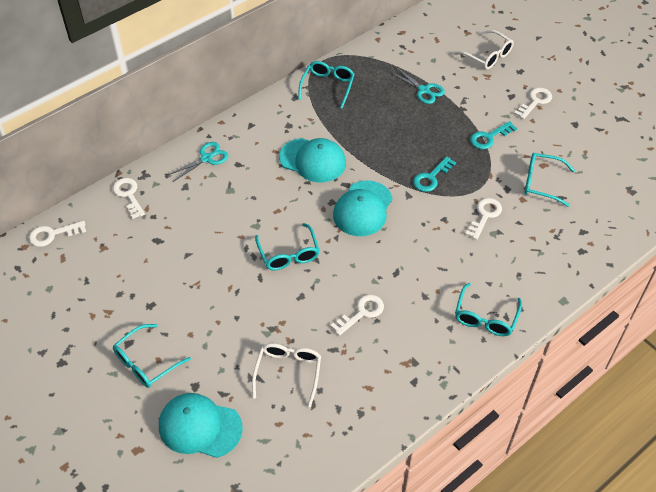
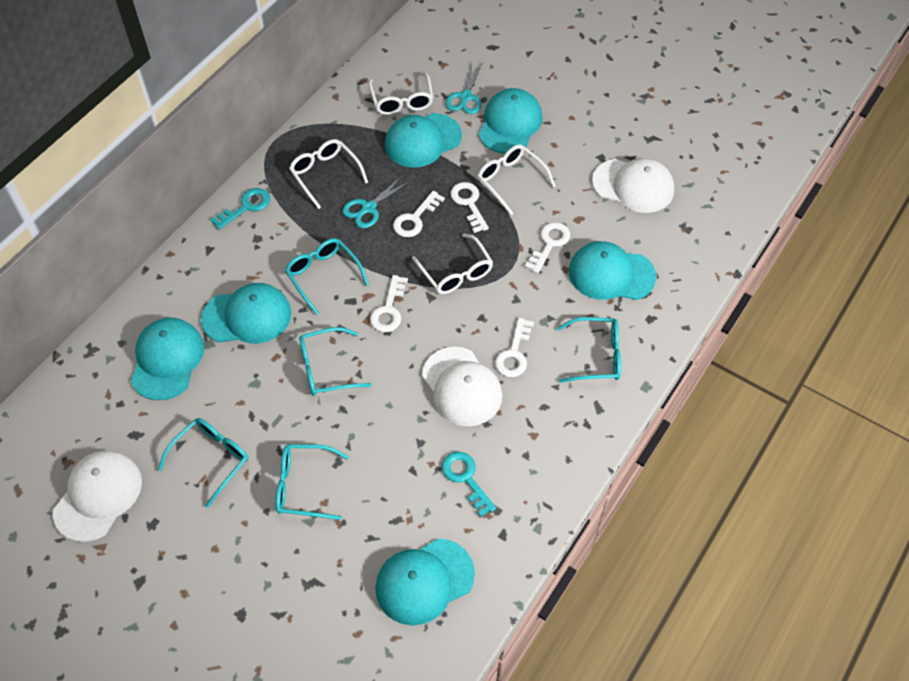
turquoise cap: [159,393,243,458] [279,138,346,182] [333,181,393,236] = 3 -> [131,318,204,400] [201,283,291,343] [375,539,475,626] [385,113,462,168] [479,88,543,154] [569,241,656,300] = 6
white cap: none = 0 -> [53,451,142,542] [422,347,502,426] [592,158,674,213] = 3
white glasses: [252,343,321,407] [454,30,514,69] = 2 -> [289,139,368,209] [368,72,433,115] [412,234,493,294] [478,144,556,215] = 4

